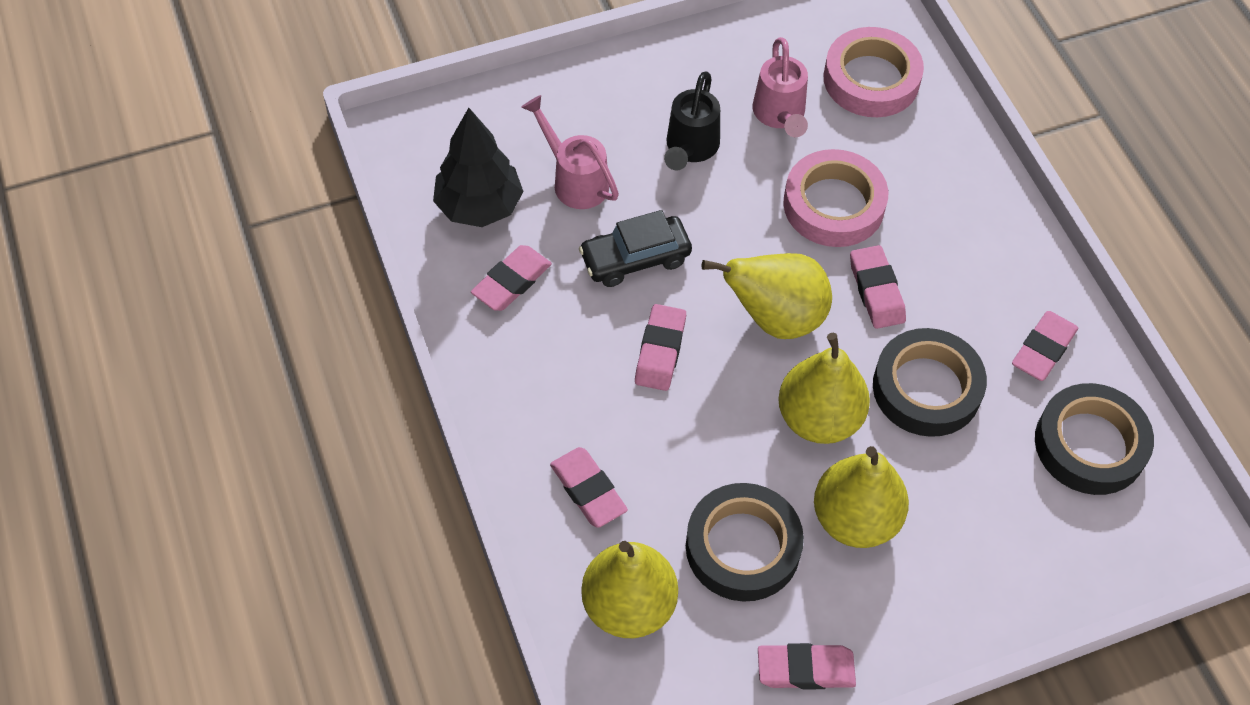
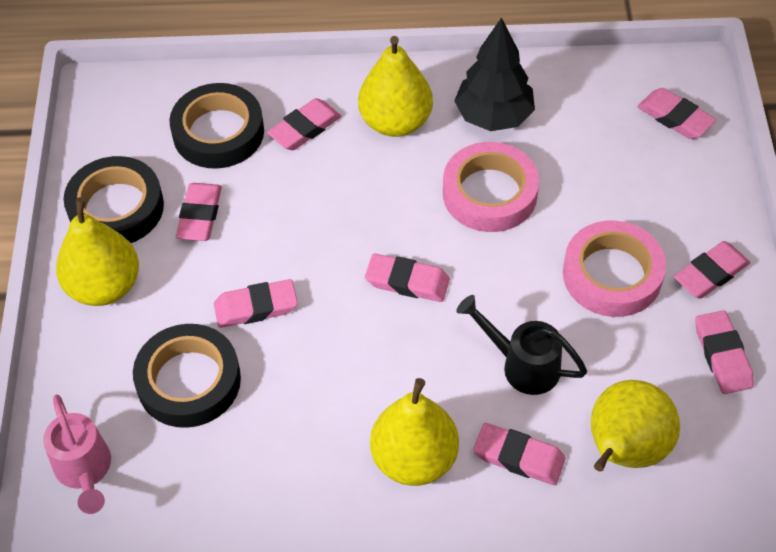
black car: [579,210,692,287] = 1 -> none = 0
pink eraser: [471,245,552,311] [550,447,628,528] [635,304,686,391] [758,643,856,689] [850,245,906,329] [1012,311,1078,381] = 6 -> [176,183,222,241] [214,279,298,328] [267,98,341,150] [365,253,450,302] [473,423,566,485] [637,88,716,139] [674,241,750,299] [695,310,754,394] = 8
pink watering can: [521,95,619,209] [752,37,808,137] = 2 -> [43,394,111,514] = 1

